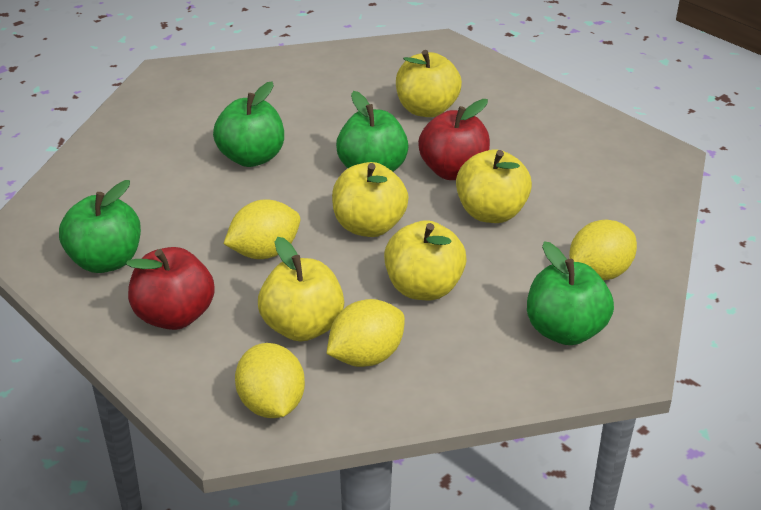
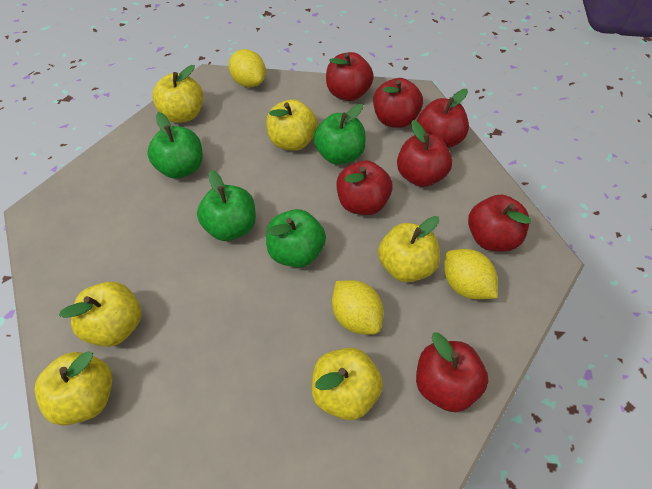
red apple: [126,247,215,330] [418,99,490,180] = 2 -> [326,52,374,101] [336,160,393,215] [373,78,423,128] [397,120,452,187] [416,333,489,412] [417,89,469,148] [468,195,531,252] = 7
yellow apple: [258,237,344,342] [332,162,408,237] [384,220,467,300] [396,50,462,117] [456,150,532,223] = 5 -> [34,351,113,425] [59,282,141,347] [152,65,203,123] [266,99,318,151] [312,348,383,420] [378,216,440,282] = 6
yellow lemon: [224,199,300,259] [235,343,305,418] [326,299,405,367] [569,220,637,281] = 4 -> [229,49,266,87] [332,280,383,334] [444,249,498,299] = 3

